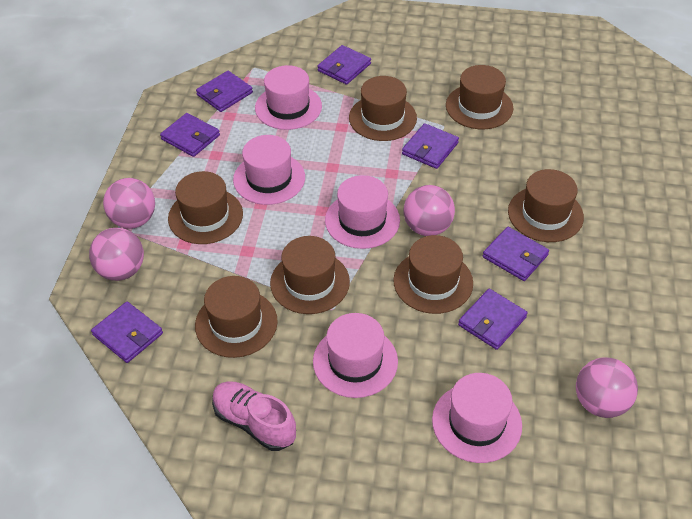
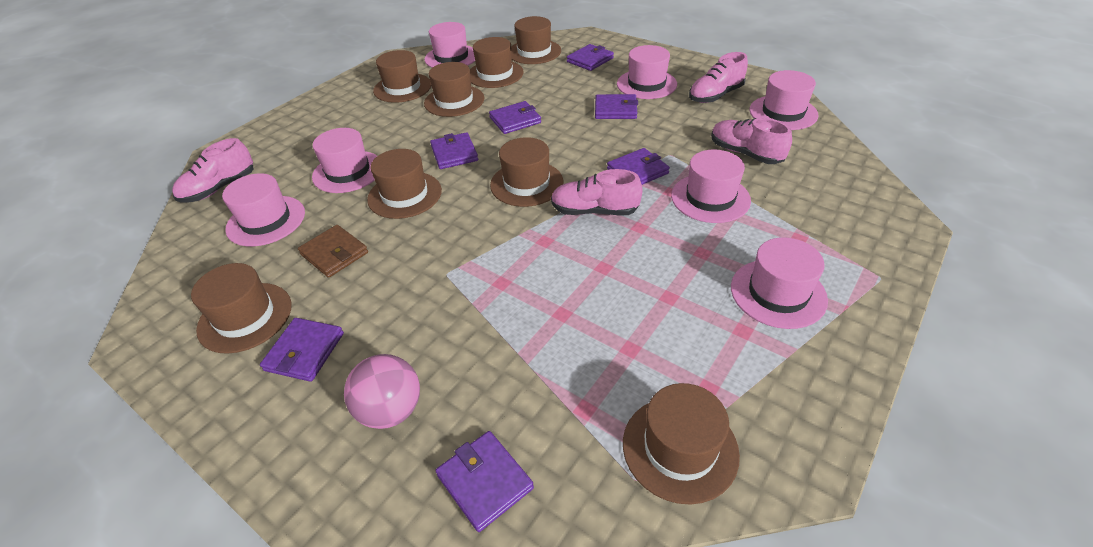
brown hat: [168,171,243,244] [195,276,278,358] [270,236,350,314] [349,76,417,141] [393,235,473,314] [446,65,513,129] [508,169,584,242] = 7 -> [191,263,291,354] [367,149,442,219] [373,50,431,103] [424,62,484,117] [470,37,524,88] [490,137,564,207] [511,16,561,64] [623,383,740,505] = 8
brown wallet: none = 0 -> [298,225,368,278] = 1
pink ball: [89,228,144,281] [103,178,155,229] [404,185,455,236] [576,357,638,418] = 4 -> [344,354,420,429] = 1
pink hat: [233,135,305,205] [255,65,322,130] [313,313,398,398] [325,175,400,249] [432,373,522,463] = 5 -> [222,173,305,246] [312,128,377,193] [424,22,475,68] [617,45,677,99] [671,149,751,223] [731,237,828,329] [749,70,819,130] = 7
pink shoe: [212,381,296,451] = 1 -> [172,138,254,202] [551,169,643,215] [689,52,748,103] [711,118,792,164] = 4

